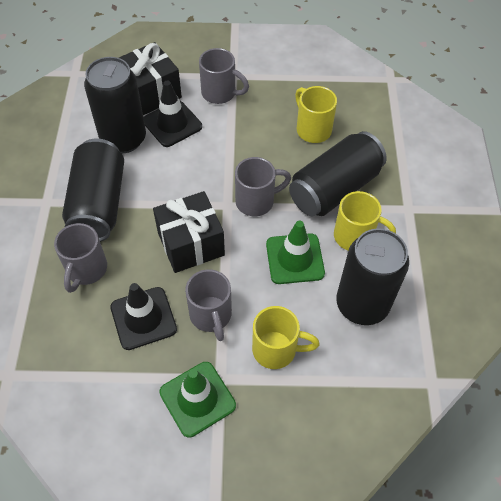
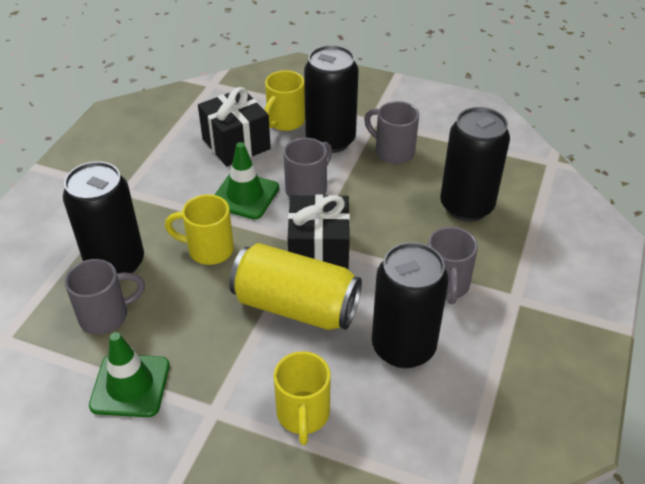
black traffic cone: [110,283,177,350] [143,81,202,147] = 2 -> none = 0
yellow can: none = 0 -> [229,243,362,330] = 1

